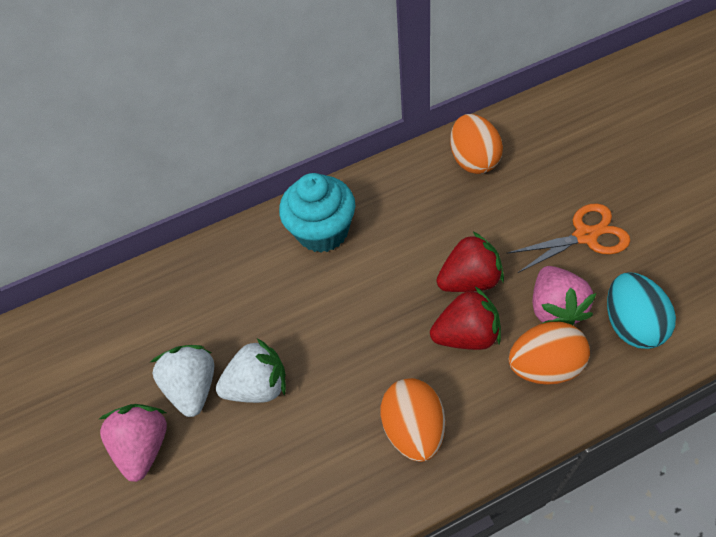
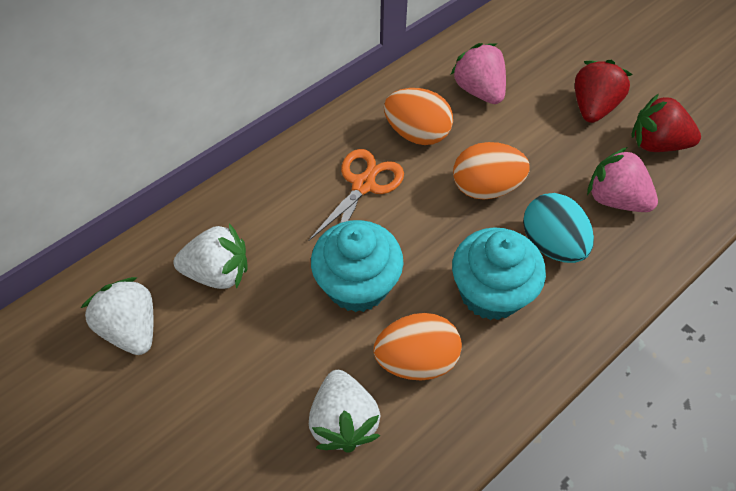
turquoise cupcake: [279,173,355,253] = 1 -> [311,220,404,312] [452,227,546,320] = 2
white strawberry: [151,345,214,417] [216,338,286,403] = 2 -> [81,277,154,355] [173,224,248,289] [309,370,381,453] = 3

